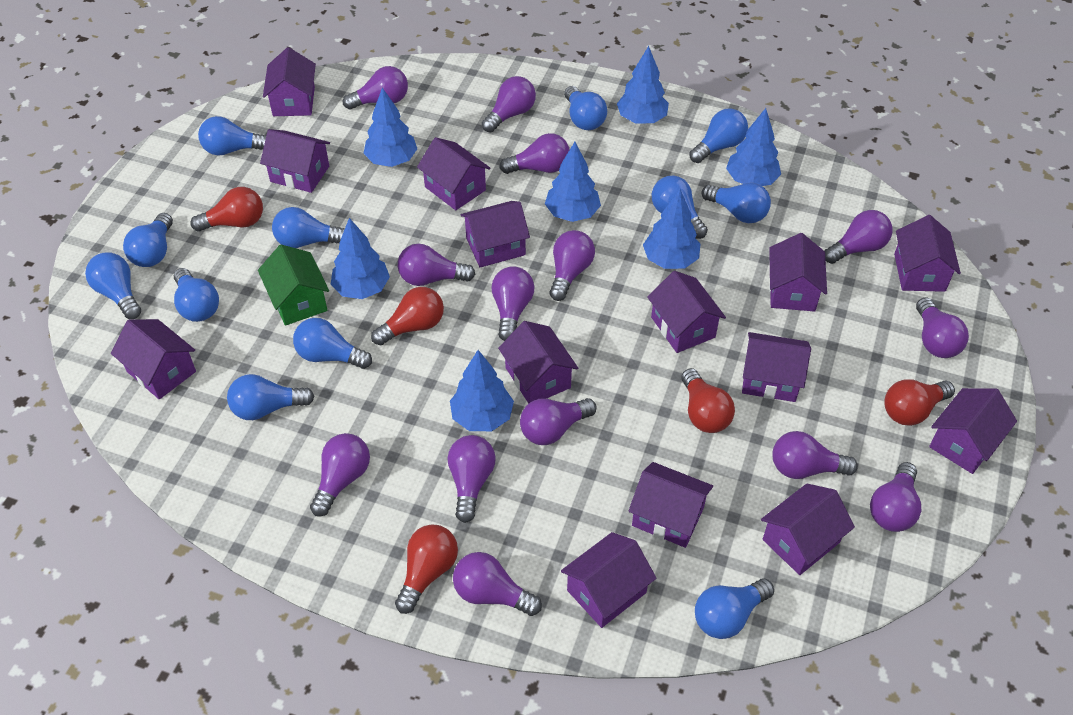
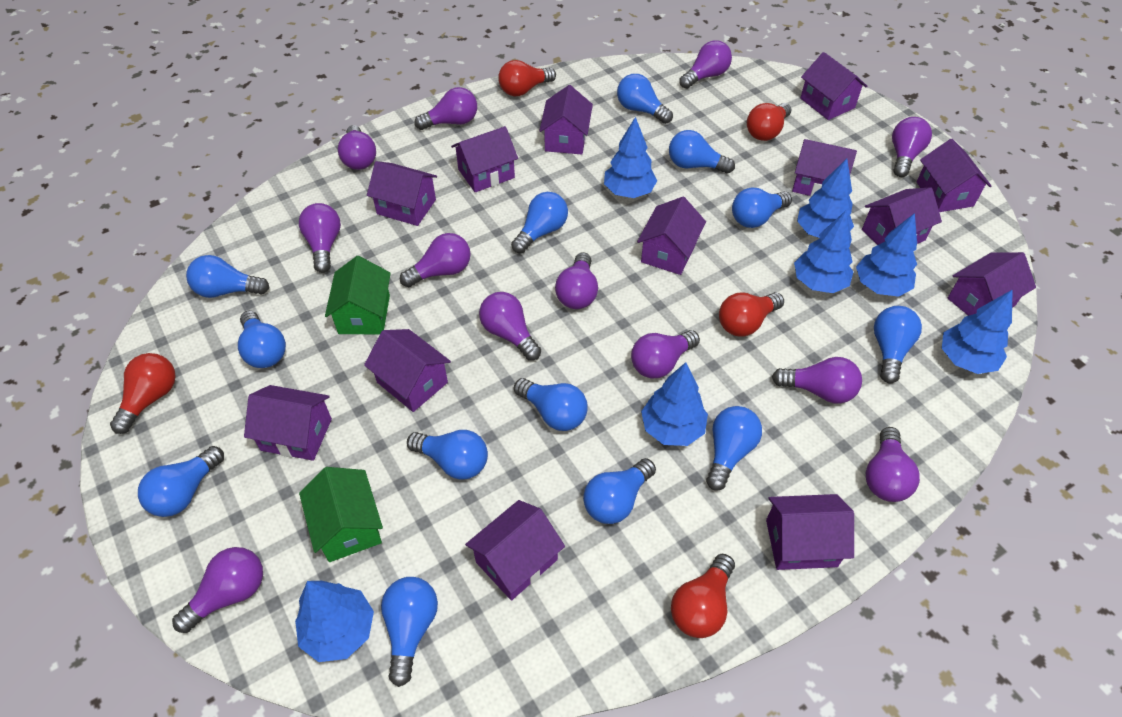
blue light bulb: [85,252,141,319] [123,213,173,267] [174,268,219,322] [198,116,266,156] [227,374,315,420] [272,207,345,248] [293,318,372,369] [564,86,607,130] [652,175,708,239] [689,108,748,163] [695,578,774,639] [701,183,771,223] = 12 -> [138,446,224,517] [186,255,269,298] [238,311,286,368] [381,577,438,687] [407,430,488,480] [511,192,568,253] [514,378,588,431] [583,458,656,524] [617,74,673,124] [669,130,735,174] [706,406,762,491] [732,187,792,228] [874,306,922,383] = 13
green house: [258,245,329,326] = 1 -> [299,467,383,562] [325,256,391,334] = 2
purple house: [111,319,196,400] [260,129,330,193] [263,47,316,116] [417,137,490,210] [460,201,530,267] [498,321,578,404] [561,532,657,628] [629,462,713,548] [647,271,726,353] [742,332,811,402] [761,484,855,575] [769,233,827,312] [894,215,961,292] [929,388,1017,474] = 14 -> [244,385,332,461] [364,329,451,412] [367,161,437,226] [451,126,518,193] [465,500,565,601] [539,85,593,154] [637,197,706,275] [766,494,854,570] [792,139,857,197] [800,52,867,120] [862,187,942,245] [917,139,991,212] [948,252,1036,316] = 13
purple light bulb: [310,433,370,517] [343,66,408,110] [398,244,475,286] [448,435,496,523] [453,552,542,616] [482,76,536,132] [491,266,535,341] [499,133,569,174] [520,398,597,445] [549,230,595,301] [773,431,858,479] [824,210,892,264] [870,462,921,532] [916,297,969,358] = 14 -> [172,547,263,633] [299,203,341,273] [338,125,376,170] [400,233,471,287] [415,87,477,130] [479,292,541,361] [555,252,598,309] [631,330,700,378] [679,40,732,89] [772,357,862,403] [866,427,920,502] [892,117,932,177] = 12

